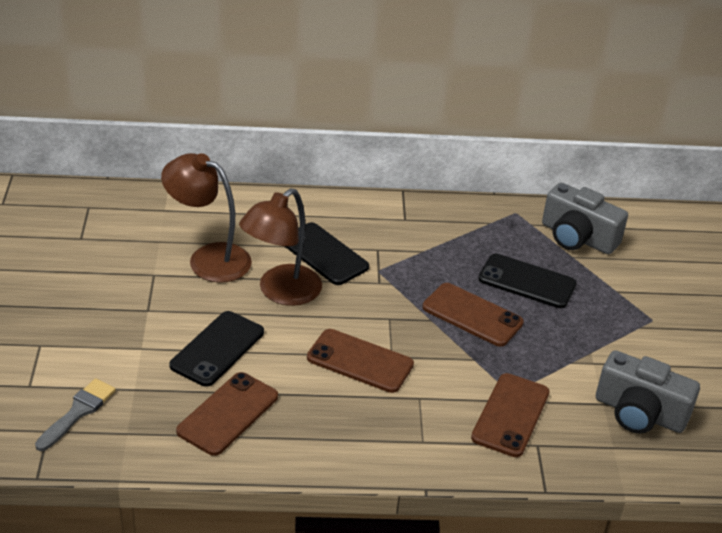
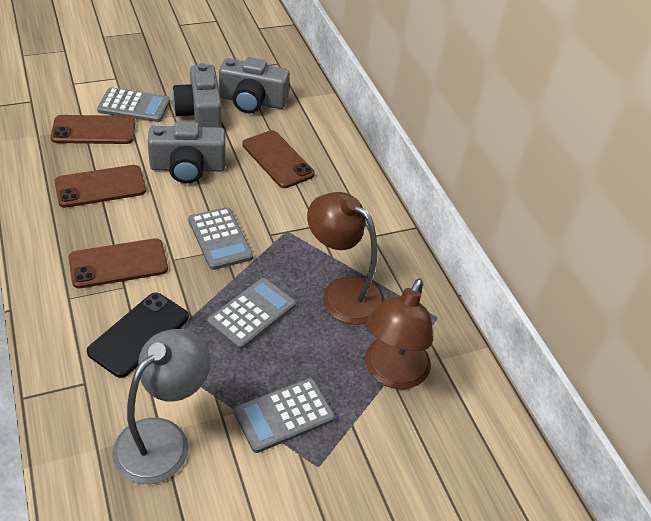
black phone: [170,311,264,387] [284,222,369,285] [478,254,577,308] = 3 -> [87,293,189,378] = 1
grey brush: [35,378,116,451] = 1 -> none = 0
grey calculator: none = 0 -> [97,87,170,122] [188,207,253,270] [208,278,296,349] [234,378,335,453] = 4
grey camera: [542,183,628,254] [596,350,700,433] = 2 -> [147,122,226,183] [172,63,222,128] [219,57,290,113] = 3
grey lamp: none = 0 -> [112,329,211,484] = 1

